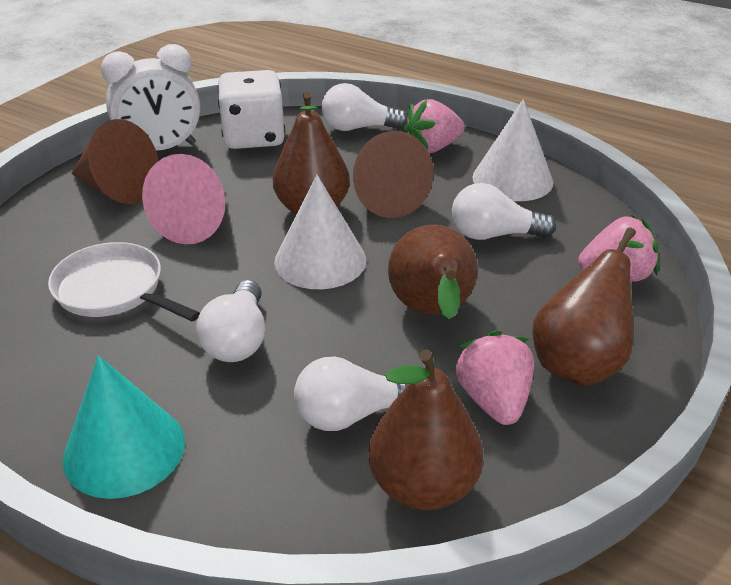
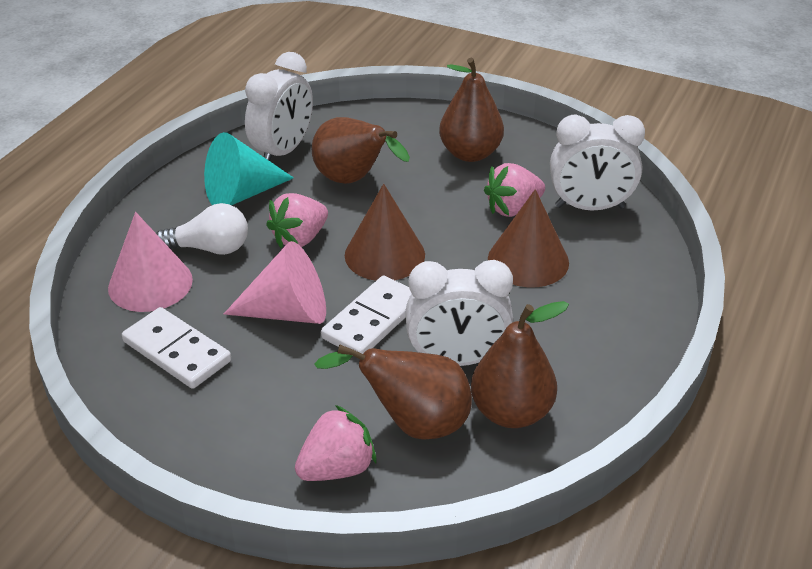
pink cone: [142,154,225,244] = 1 -> [108,212,193,312] [224,241,326,324] = 2
white clock: [101,44,201,151] = 1 -> [245,52,313,161] [406,260,513,366] [550,114,645,210] = 3
white cone: [274,174,366,289] [472,99,553,201] = 2 -> none = 0
white dice: [218,70,285,149] = 1 -> none = 0
white domino: none = 0 -> [122,307,231,389] [321,276,412,354] = 2
white light bulb: [196,280,265,362] [294,357,408,431] [322,83,408,131] [452,183,556,240] = 4 -> [156,203,248,255] = 1
white pan: [48,242,200,321] = 1 -> none = 0

